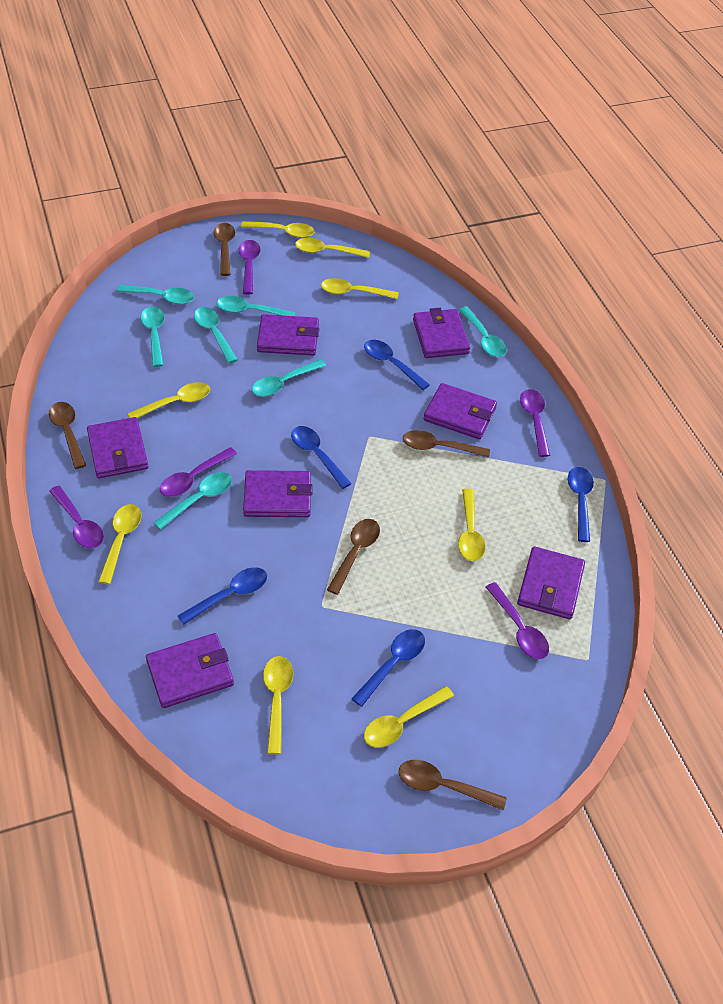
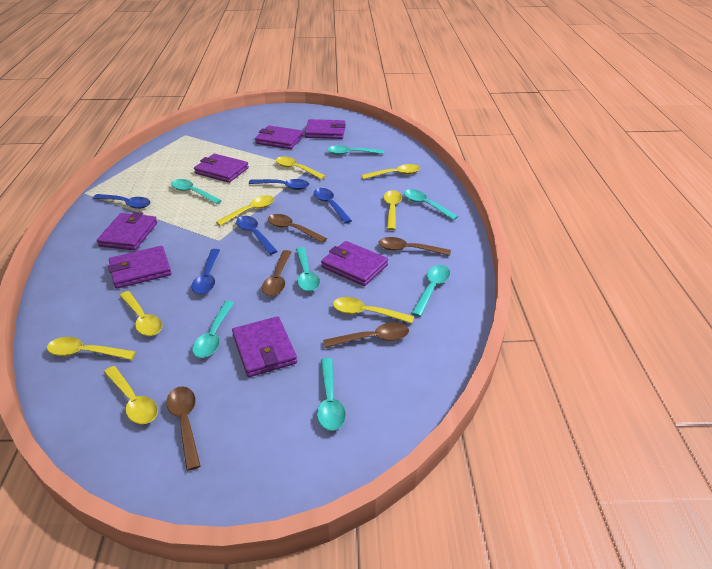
purple spoon: [49,486,104,548] [160,447,237,497] [238,240,261,295] [486,582,549,659] [520,389,550,457] = 5 -> none = 0

